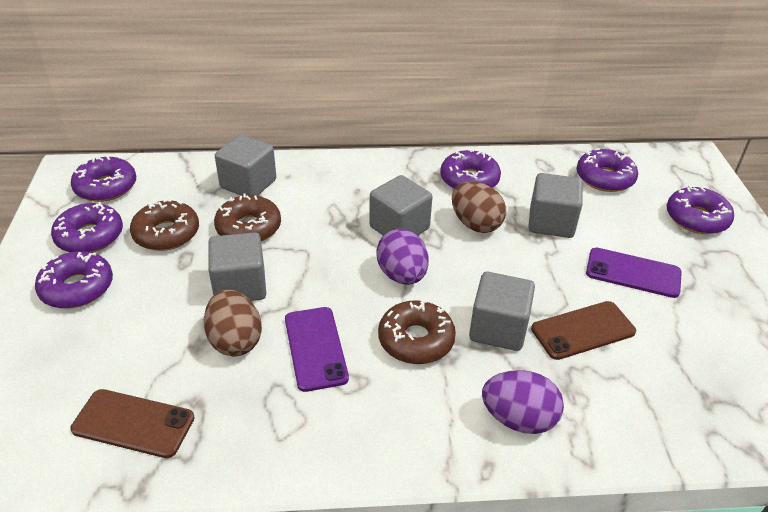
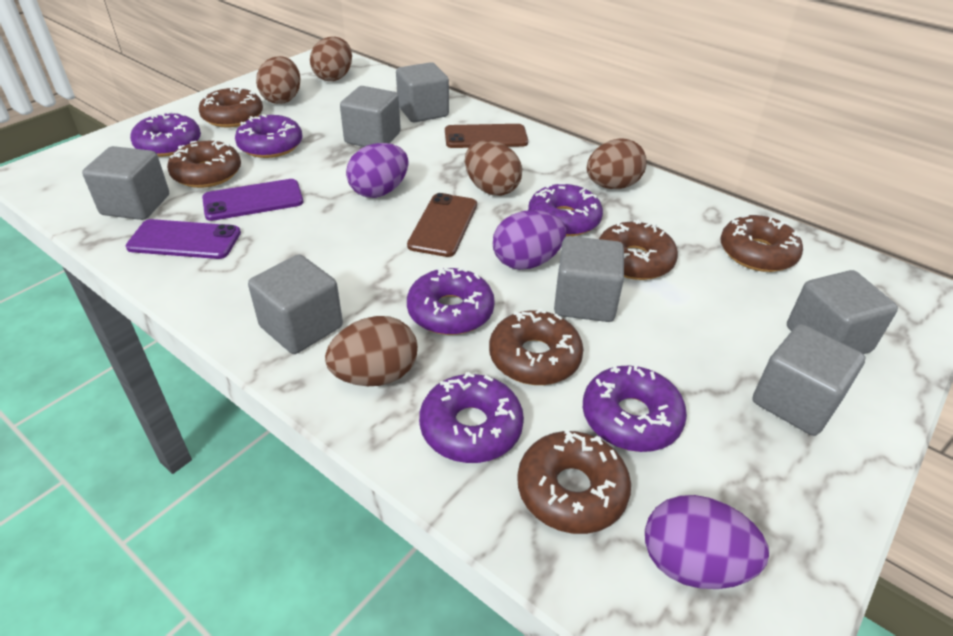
brown donut: [130,199,199,251] [214,193,281,241] [378,300,456,364] = 3 -> [167,141,241,188] [199,87,263,128] [489,308,584,385] [517,430,631,534] [599,219,678,280] [720,215,803,272] = 6
brown egg: [204,289,262,356] [452,182,506,233] = 2 -> [256,56,301,104] [310,37,352,81] [325,316,418,386] [465,140,522,196] [587,139,647,189] = 5
grey cube: [208,232,266,301] [215,135,276,196] [369,175,432,236] [469,272,535,351] [528,173,583,238] = 5 -> [82,146,169,220] [248,254,343,354] [340,86,401,147] [396,62,449,122] [554,236,624,322] [752,324,866,436] [787,270,898,354] = 7
purple egg: [376,229,429,285] [482,370,564,434] = 2 -> [346,143,409,198] [493,210,566,270] [645,495,769,589] = 3

